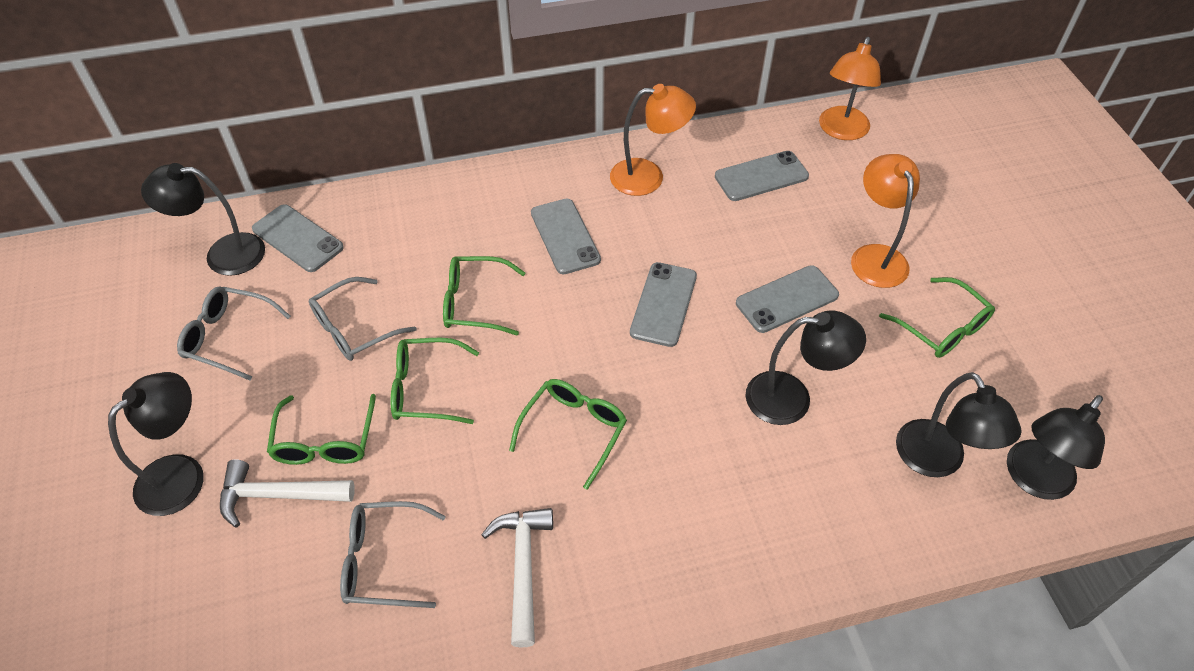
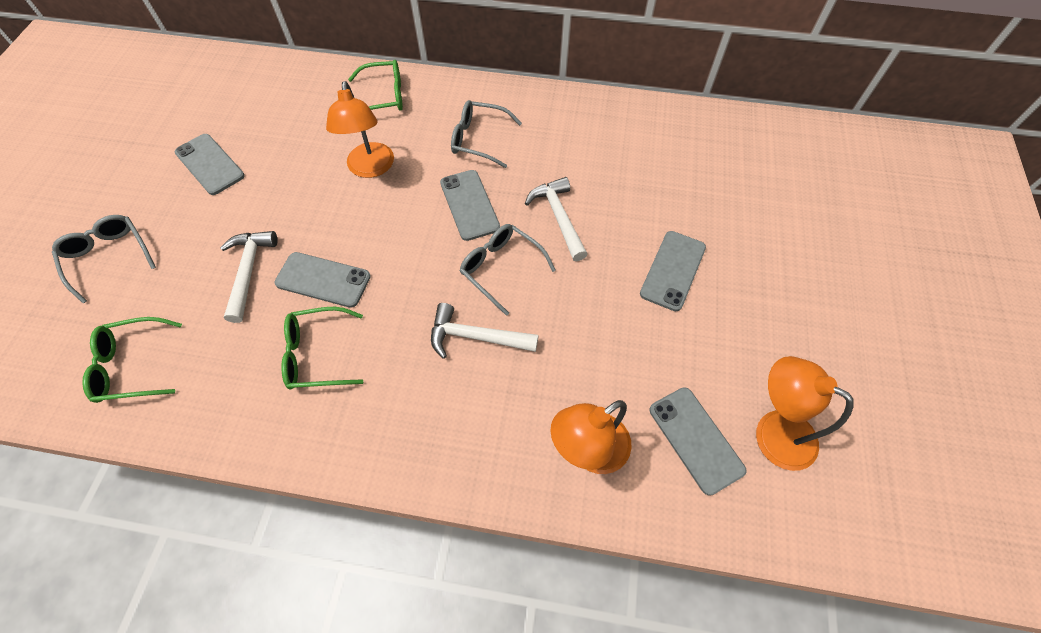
black lamp: [108,372,203,516] [141,163,265,276] [746,310,866,425] [896,372,1022,477] [1007,395,1105,500] = 5 -> none = 0
green glasses: [267,394,376,465] [391,338,479,424] [443,256,525,336] [509,379,627,490] [879,277,995,358] = 5 -> [82,317,182,403] [281,307,363,389] [348,60,403,111] = 3
white hammer: [220,459,355,527] [481,508,553,648] = 2 -> [220,231,278,323] [431,303,539,359] [525,177,588,261] = 3

